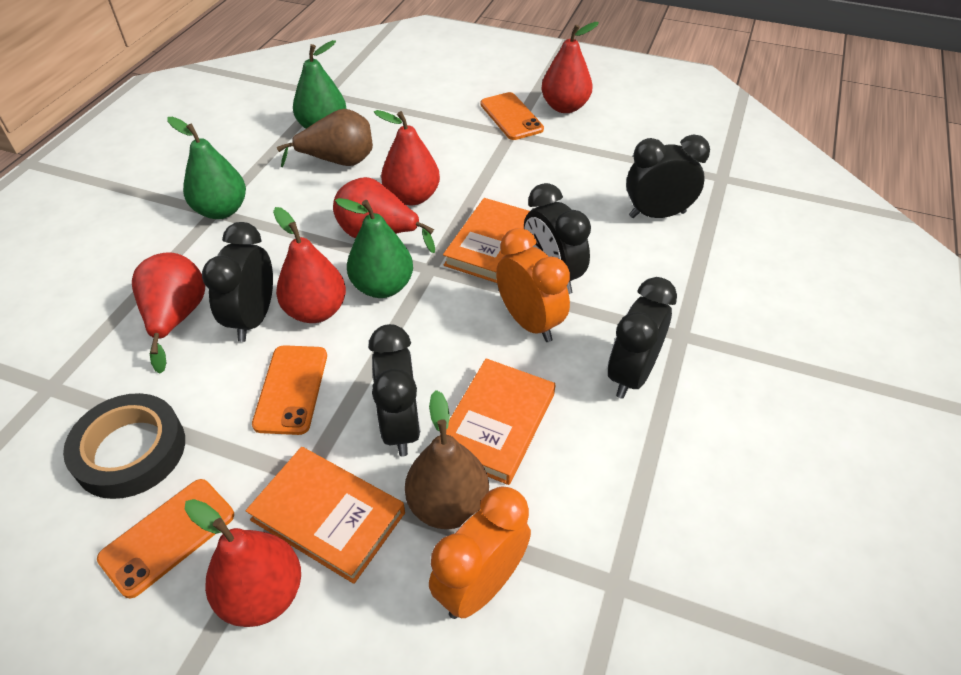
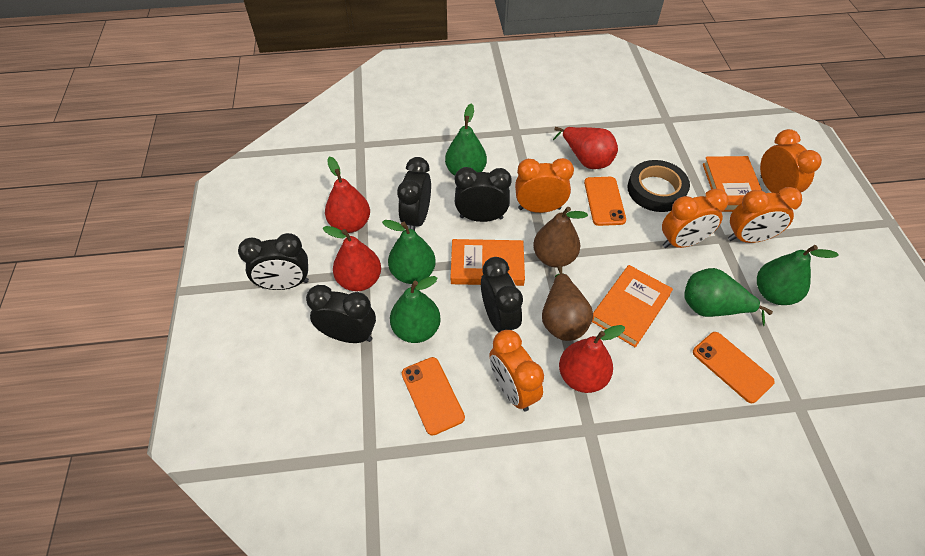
green pear: [167,117,246,219] [293,40,346,129] [335,198,413,298] = 3 -> [382,220,436,284] [390,276,441,343] [445,104,487,176] [684,268,773,326] [757,245,839,305] = 5
orange clock: [429,486,531,619] [496,228,570,342] = 2 -> [490,330,544,411] [515,158,574,213] [662,189,729,248] [728,187,802,243] [760,129,822,194] = 5
red pear: [132,252,205,373] [184,499,301,627] [273,207,346,323] [333,177,435,253] [374,110,440,205] [541,22,599,113] = 6 -> [323,226,381,291] [325,156,370,233] [553,127,618,169] [559,325,625,393] = 4

